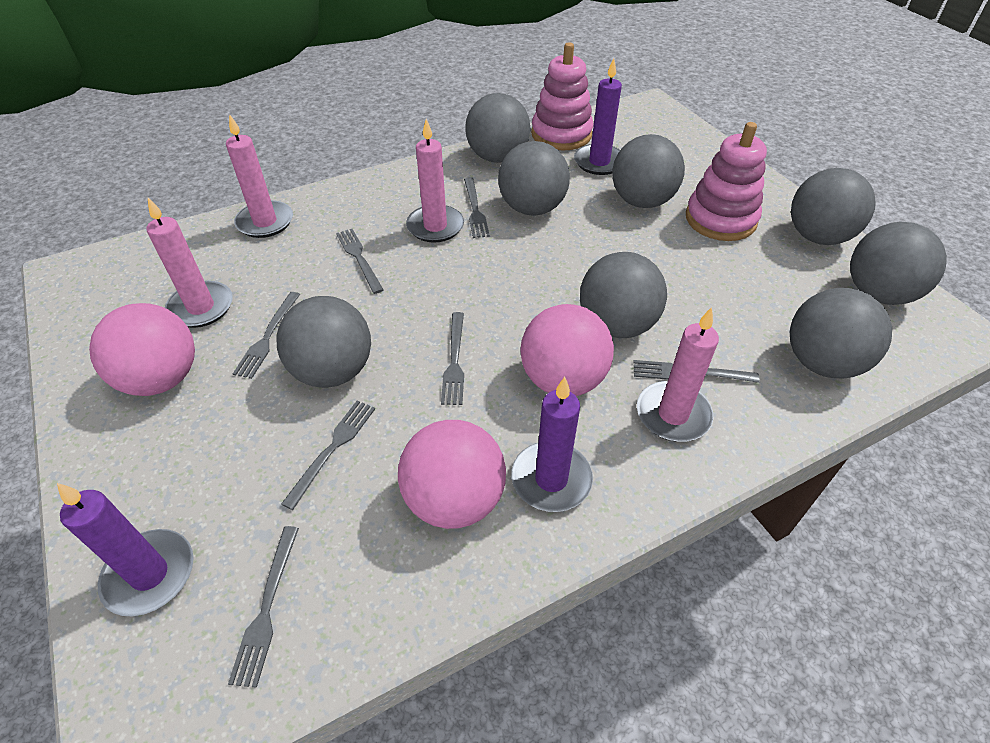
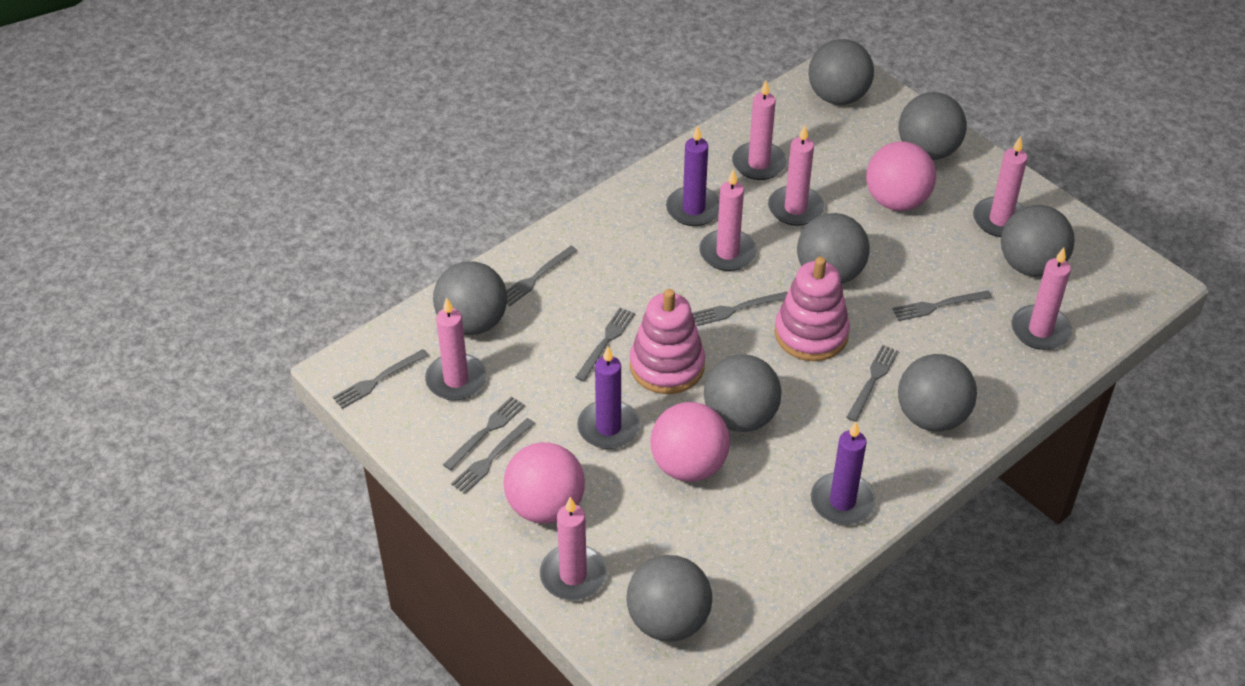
grey fork: [228,526,299,688] [233,292,300,379] [281,401,375,510] [336,229,384,294] [441,312,464,405] [464,177,490,238] [633,360,760,383] = 7 -> [333,349,429,409] [443,397,525,470] [451,418,535,494] [506,246,578,306] [575,308,635,381] [692,291,788,326] [846,345,899,422] [893,291,992,321] = 8
pink candle: [146,198,233,328] [226,114,293,238] [406,119,464,243] [637,307,719,442] = 4 -> [425,298,486,400] [540,497,607,600] [699,169,757,271] [732,80,787,180] [768,125,824,226] [973,136,1027,237] [1011,248,1072,350] = 7

